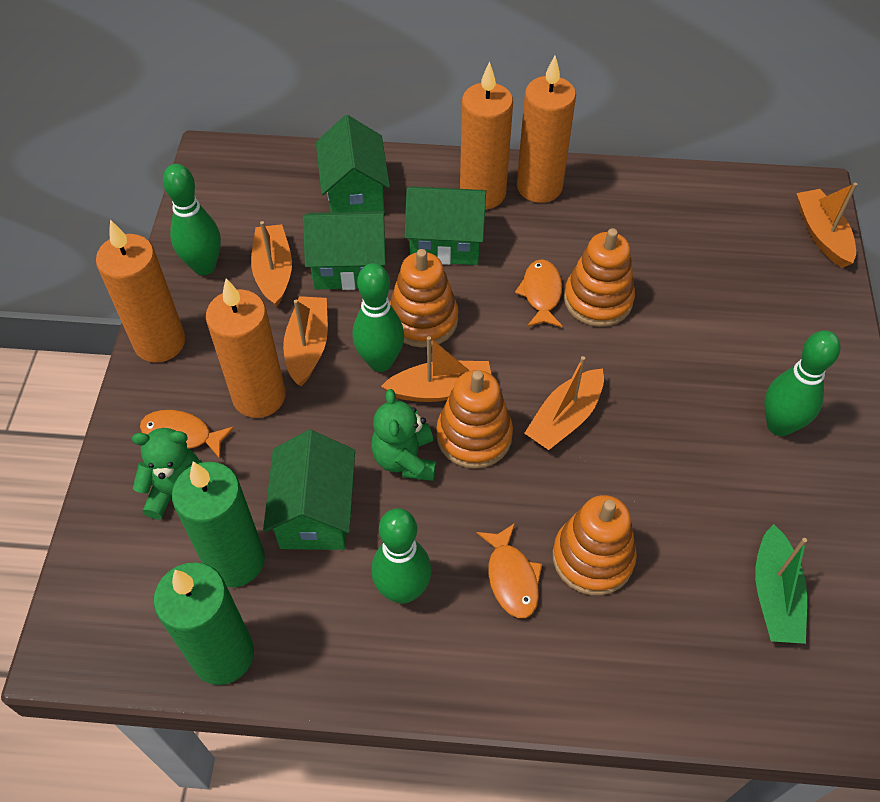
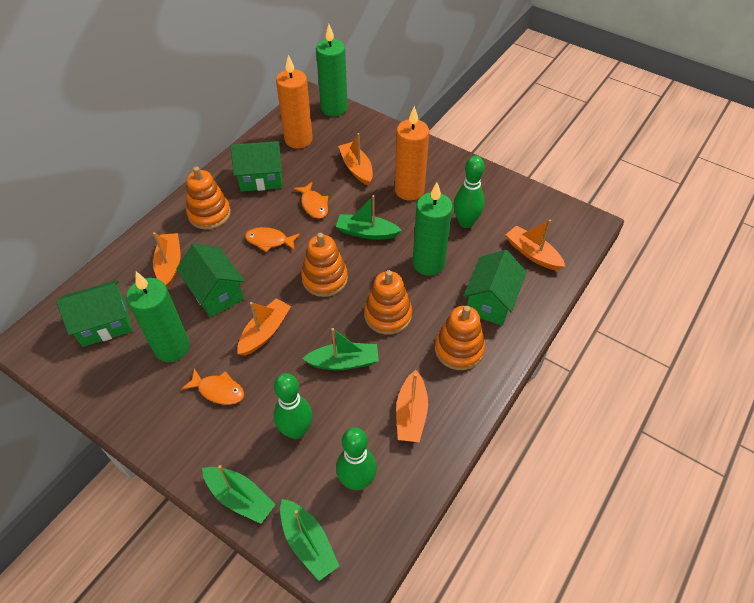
green boat: [755,524,807,644] = 1 -> [202,465,276,524] [280,499,339,581] [302,328,379,370] [336,195,402,240] = 4
green bowling pin: [163,164,221,275] [353,263,404,372] [371,508,431,604] [764,330,840,436] = 4 -> [274,373,313,439] [336,427,377,490] [454,156,485,228] = 3
green candle: [153,562,254,685] [172,462,265,587] = 2 -> [126,272,190,362] [316,24,348,117] [413,182,453,276] = 3
green teddy bear: [132,428,202,520] [371,389,436,481] = 2 -> none = 0
orange candle: [96,220,185,362] [206,279,286,418] [460,62,513,209] [517,56,576,203] = 4 -> [276,55,313,149] [395,106,429,200] = 2

